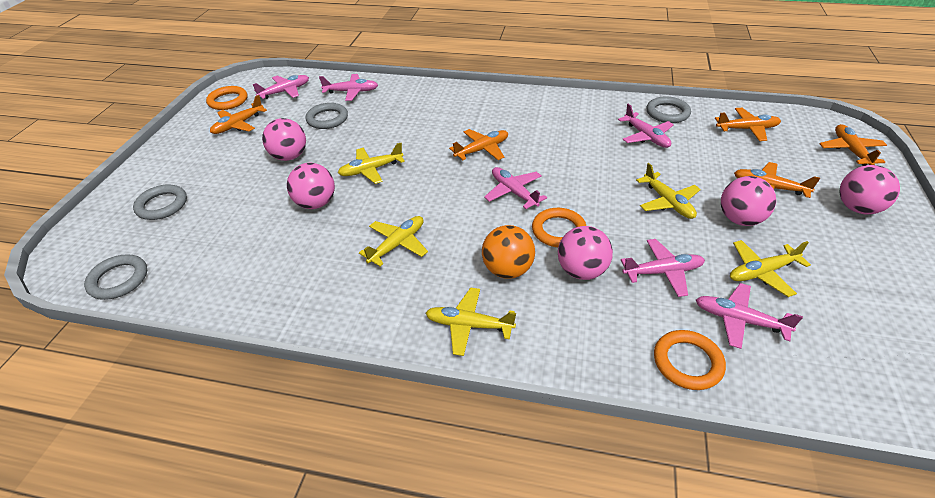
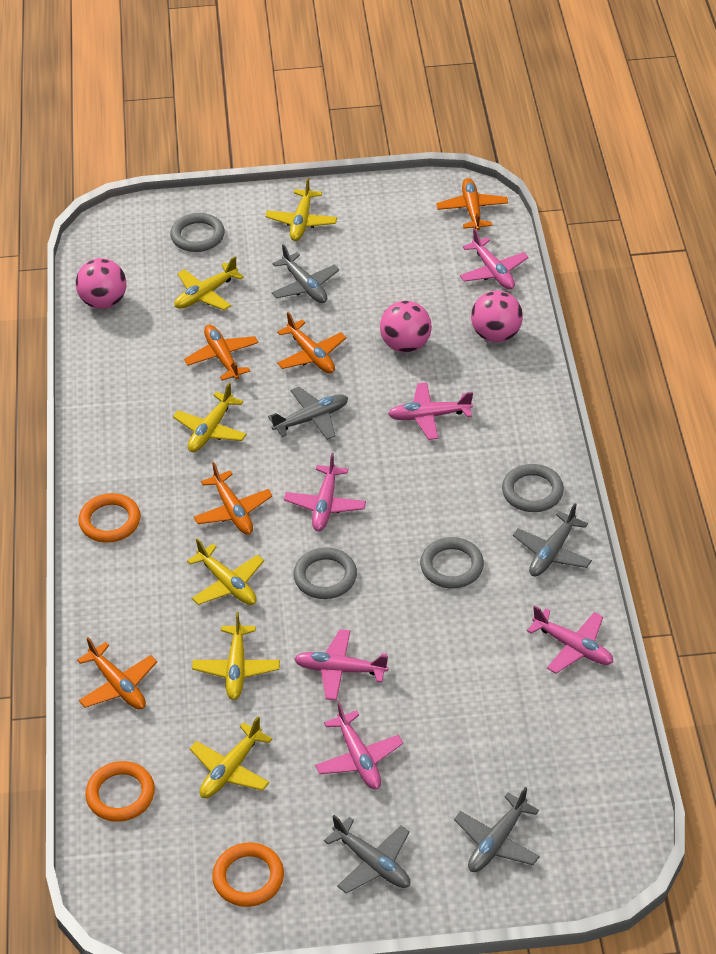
grey plane: none = 0 -> [268,387,348,440] [272,244,339,303] [324,815,410,893] [454,787,540,872] [513,503,592,576] = 5
orange ball: [482,225,535,279] = 1 -> none = 0
pink ball: [262,118,306,161] [287,163,335,209] [558,226,613,280] [721,176,776,226] [839,165,900,214] = 5 -> [76,258,126,309] [380,301,432,353] [471,291,523,342] = 3
yellow plane: [338,143,405,184] [359,216,428,266] [426,287,516,356] [636,163,701,219] [730,240,811,297] = 5 -> [173,383,247,452] [174,256,244,310] [187,538,264,605] [190,716,272,798] [192,612,280,700] [265,177,337,241] = 6

